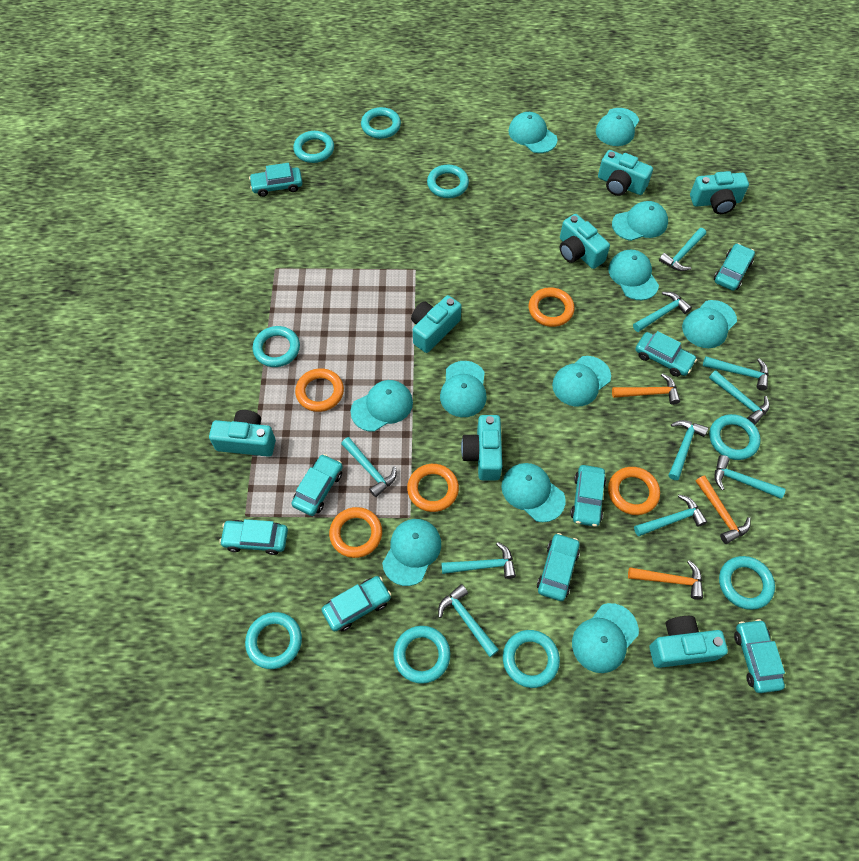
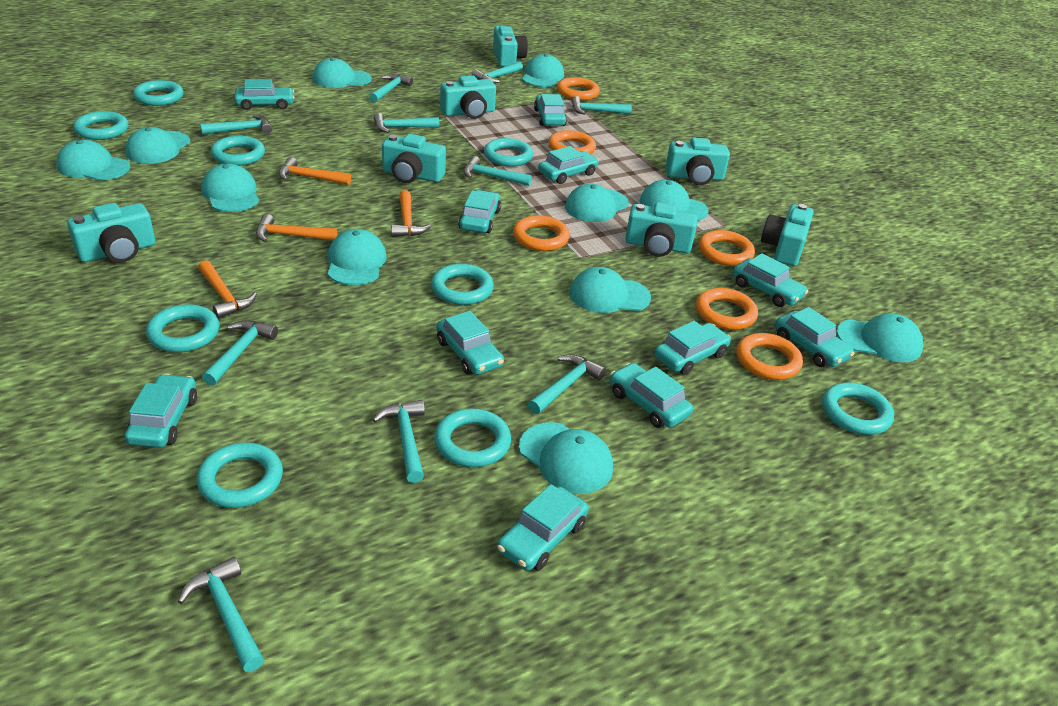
orange hammer: [612,373,680,405] [628,560,703,599] [696,476,751,544] = 3 -> [198,260,257,319] [256,214,337,242] [279,157,351,185] [391,190,431,237] = 4
orange ring: [295,368,344,412] [329,507,382,558] [407,464,459,512] [529,287,575,327] [608,467,660,515] = 5 -> [513,215,570,251] [548,130,596,154] [557,77,600,100] [696,288,758,330] [698,230,755,266] [736,333,803,380] = 6
turquoise car: [219,519,288,555] [249,163,302,197] [291,454,343,516] [321,576,391,632] [537,533,580,601] [570,465,606,527] [635,331,697,377] [714,243,755,291] [734,619,785,693] = 9 -> [125,374,197,448] [234,79,294,110] [436,311,504,375] [458,190,501,233] [497,484,589,571] [534,94,567,126] [538,146,599,184] [610,363,693,428] [654,321,731,375] [733,253,808,307] [775,307,854,367] = 11

